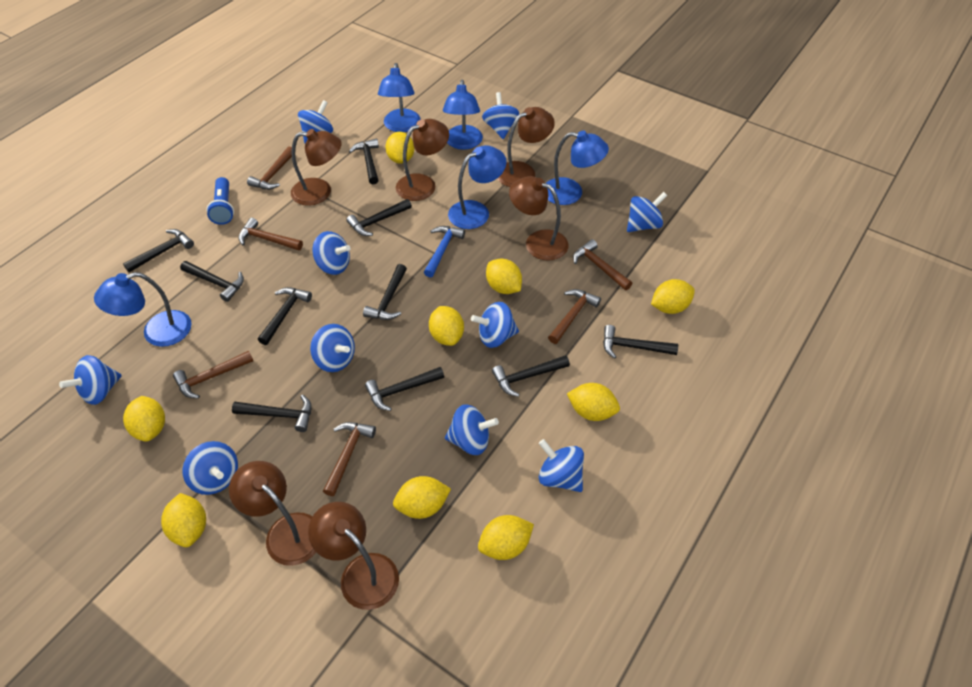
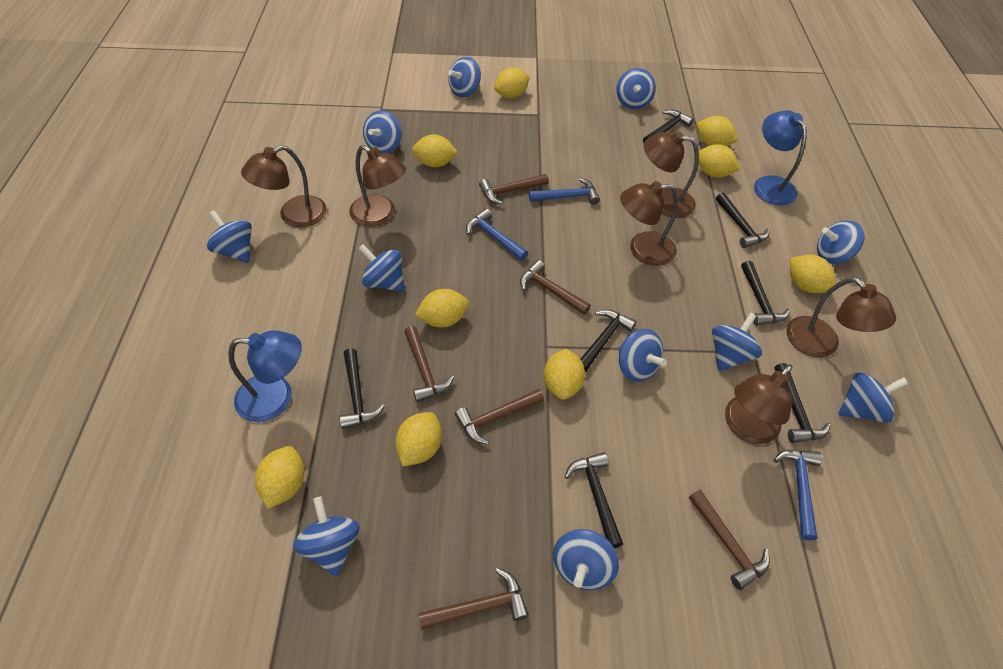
black hammer: [123,229,194,272] [180,261,244,302] [232,394,312,432] [258,287,312,345] [346,199,412,236] [349,139,379,184] [363,264,407,320] [365,367,444,411] [492,355,570,397] [603,325,678,359] = 10 -> [339,348,385,429] [565,452,623,548] [581,309,637,372] [643,110,694,143] [716,193,769,248] [741,261,790,326] [774,363,831,443] = 7
blue flashlight: [207,177,234,225] = 1 -> none = 0
blue hammer: [424,226,465,278] = 1 -> [466,208,528,260] [529,178,600,205] [774,450,822,540] = 3
blue lamp: [94,272,192,347] [378,63,420,132] [443,79,483,150] [448,145,506,229] [546,131,609,205] = 5 -> [228,330,302,422] [754,110,807,205] = 2
blue spinning top: [59,355,122,405] [183,441,238,495] [298,100,333,144] [310,324,355,372] [312,231,351,275] [445,404,499,455] [471,302,519,348] [482,92,519,139] [538,439,584,492] [627,192,667,232] = 10 -> [207,210,252,263] [293,496,360,577] [358,244,405,292] [363,110,402,153] [448,57,481,97] [553,529,619,590] [616,68,656,109] [618,329,667,382] [712,313,762,371] [817,221,864,264] [839,373,908,423] = 11

